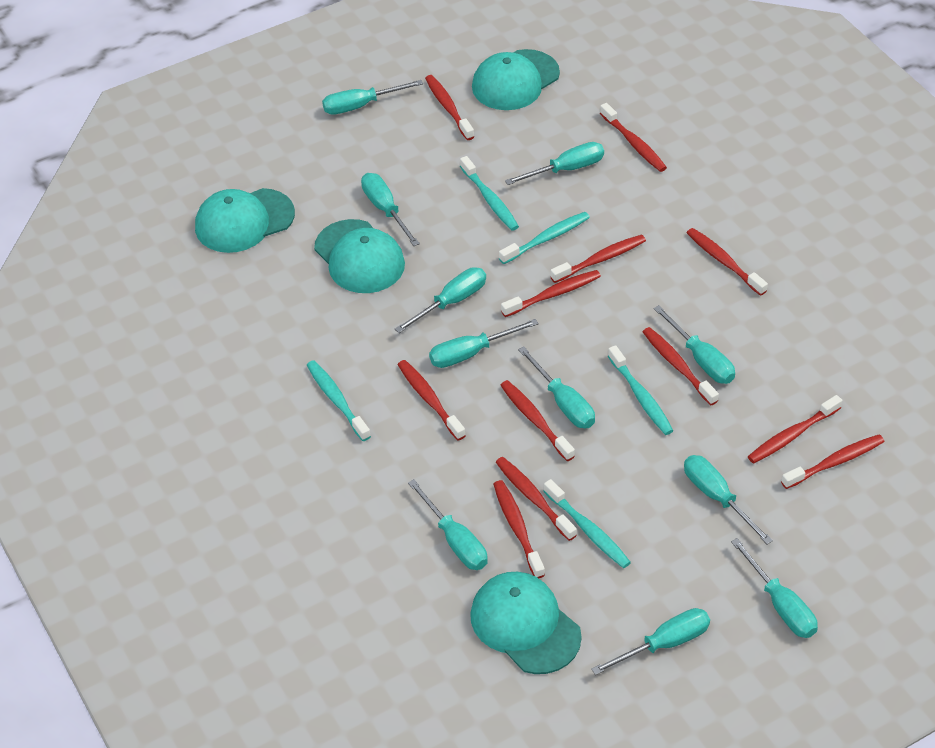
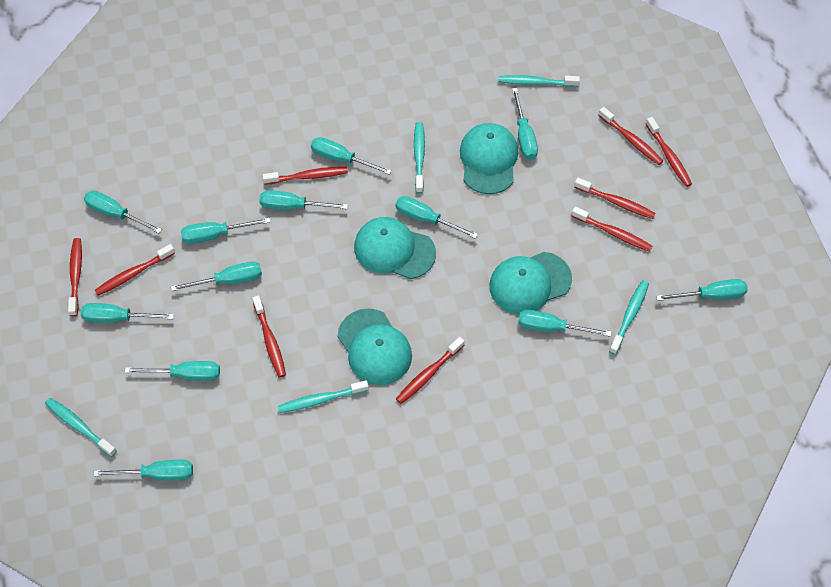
red toothbrush: [398,360,466,440] [425,75,474,140] [493,480,545,578] [496,457,577,541] [500,380,575,461] [501,270,601,317] [550,235,646,283] [600,103,667,172] [643,327,719,405] [687,228,768,296] [748,395,842,463] [781,434,884,489] = 12 -> [68,238,82,316] [95,244,175,296] [252,296,286,378] [263,167,348,184] [396,337,464,404] [572,206,652,252] [574,178,656,219] [598,107,663,165] [646,117,692,187] = 9
turquoise screwdriver: [322,80,423,115] [361,173,420,246] [395,267,486,333] [408,479,488,570] [429,319,539,368] [505,142,604,185] [518,346,595,428] [591,608,710,675] [653,305,735,384] [684,455,773,544] [731,538,818,638] = 11 -> [81,303,174,323] [84,191,162,233] [94,460,193,481] [125,361,220,381] [171,261,262,291] [181,218,270,244] [259,190,348,210] [311,137,392,175] [396,196,478,239] [512,88,538,160] [518,310,611,337] [656,279,748,301] = 12

